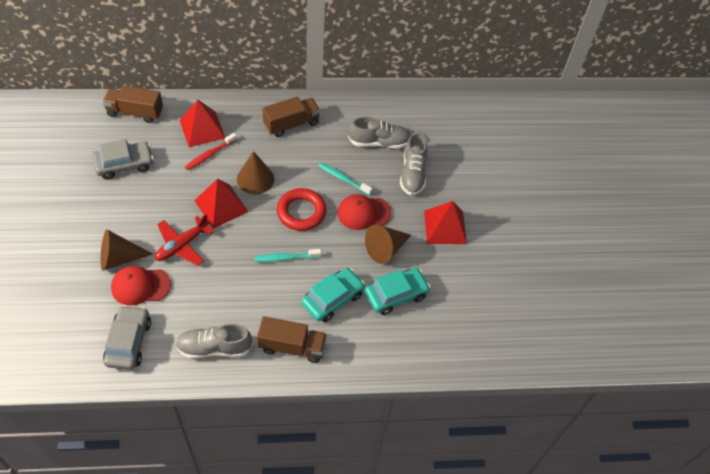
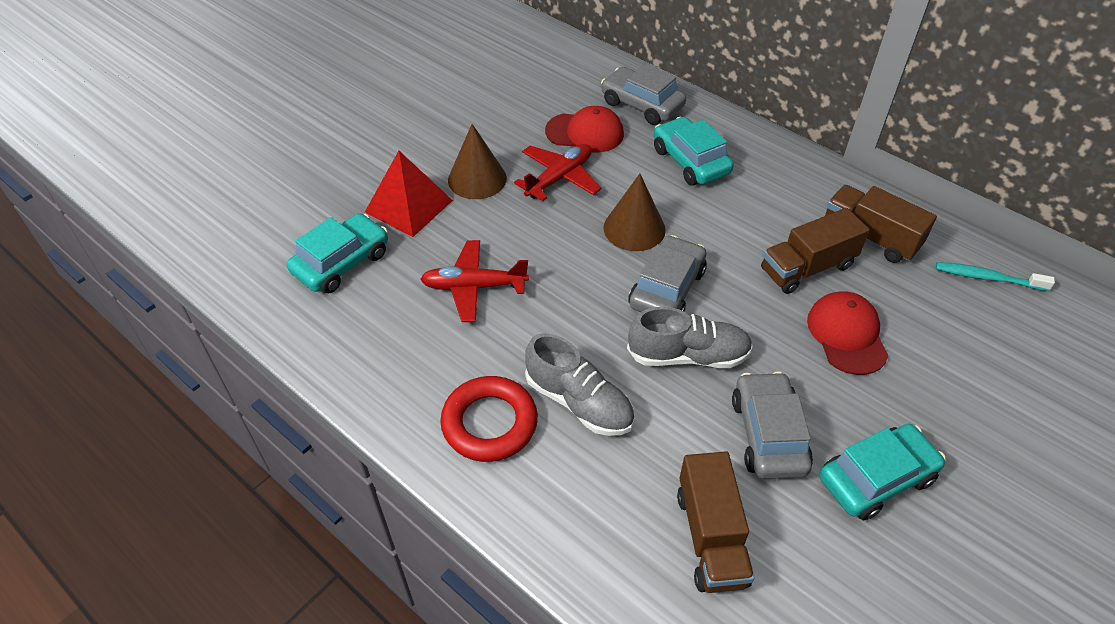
brown cone: [101,229,153,271] [237,151,274,194] [365,224,411,264] = 3 -> [448,124,507,199] [603,174,666,251] = 2
grey car: [92,139,154,180] [103,305,151,370] = 2 -> [601,64,686,125] [629,235,707,312] [732,371,813,479] = 3
grey shoe: [176,323,253,359] [348,116,411,149] [400,132,428,196] = 3 -> [525,333,635,436] [627,307,753,368] = 2
red plane: [155,214,214,266] = 1 -> [420,240,529,322] [514,144,602,201] = 2
red pyramid: [180,100,225,147] [194,178,248,229] [424,201,467,244] = 3 -> [365,151,453,237] = 1
red toothbrush: [185,133,237,170] = 1 -> none = 0
turquoise car: [302,268,365,322] [365,268,430,315] = 2 -> [287,213,388,294] [654,117,734,186] [820,424,946,521] = 3
turquoise toothbrush: [254,249,321,262] [319,163,372,195] = 2 -> [936,262,1055,291] = 1

